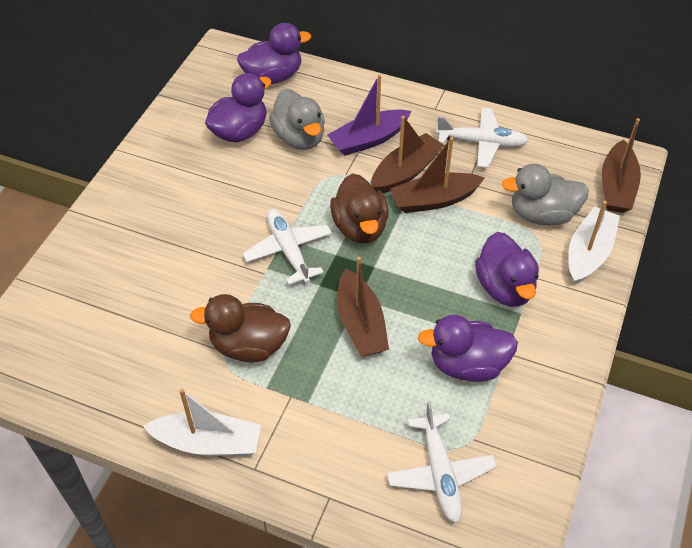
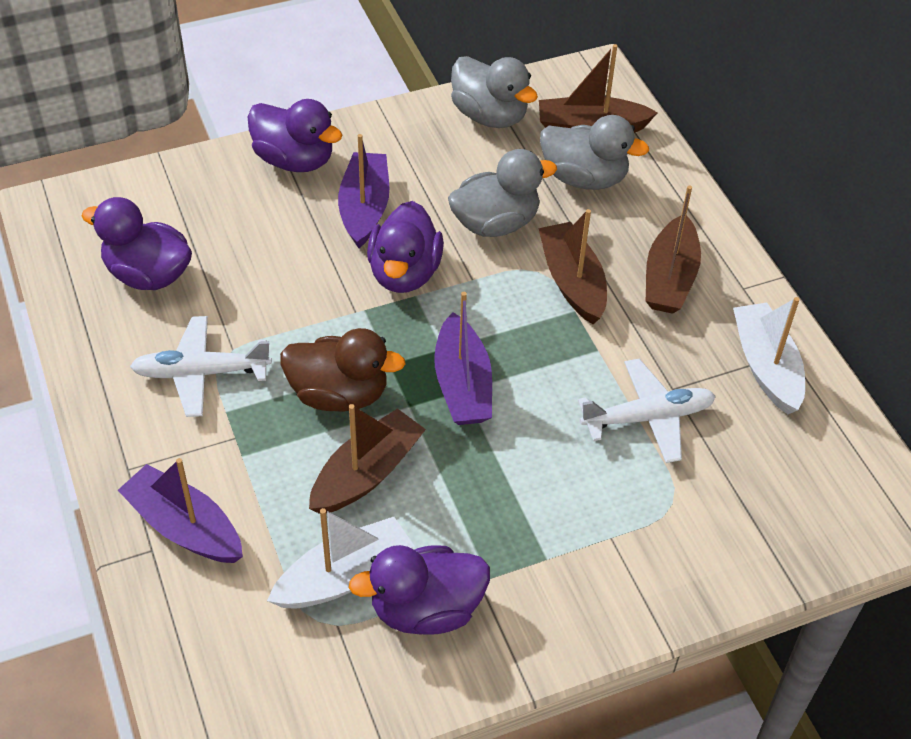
brown duck: [190,294,291,362] [330,173,388,243] = 2 -> [280,328,406,412] = 1
grey duck: [269,89,325,150] [502,164,589,225] = 2 -> [448,149,557,237] [451,56,538,128] [540,115,649,190] = 3
purple boat: [328,74,411,156] = 1 -> [118,458,243,563] [338,134,389,248] [434,292,492,425] = 3
white plane: [243,209,332,285] [387,402,496,523] [436,108,528,168] = 3 -> [130,316,272,417] [578,359,716,463] = 2

